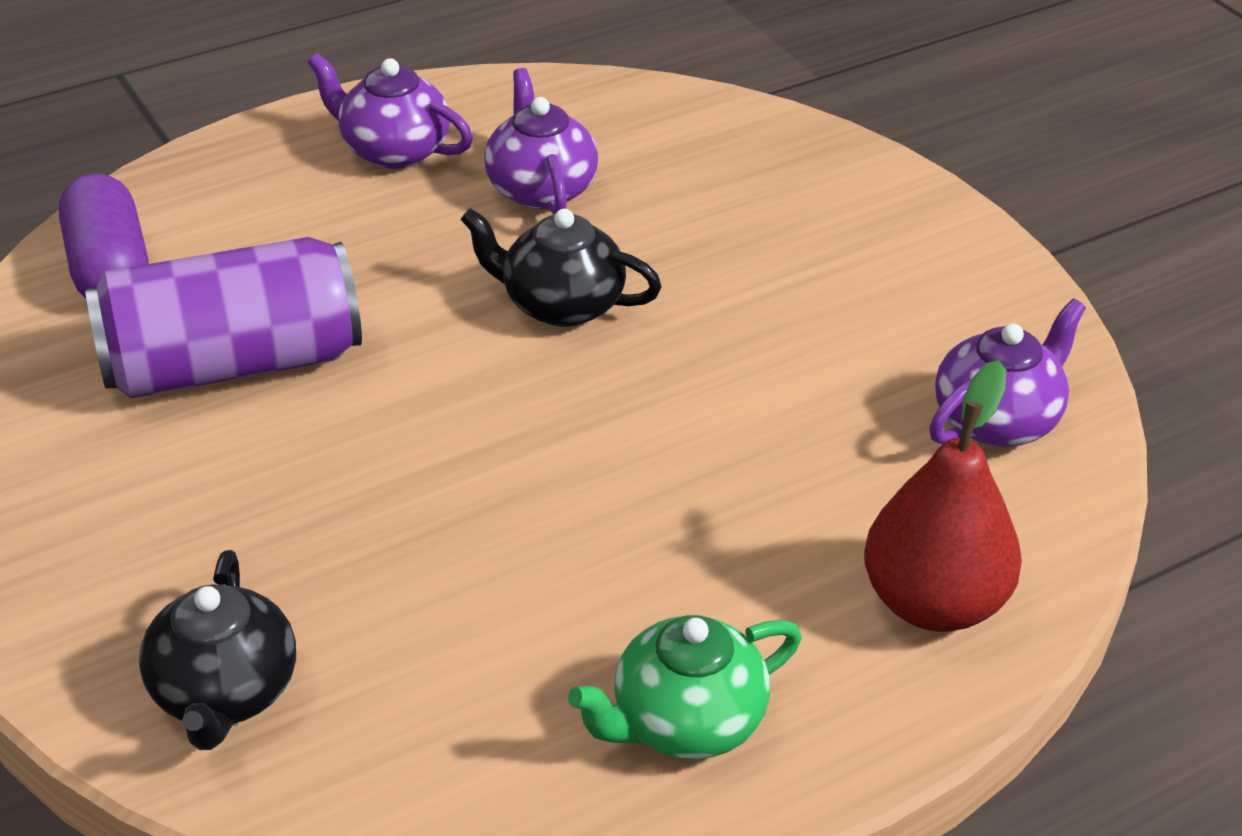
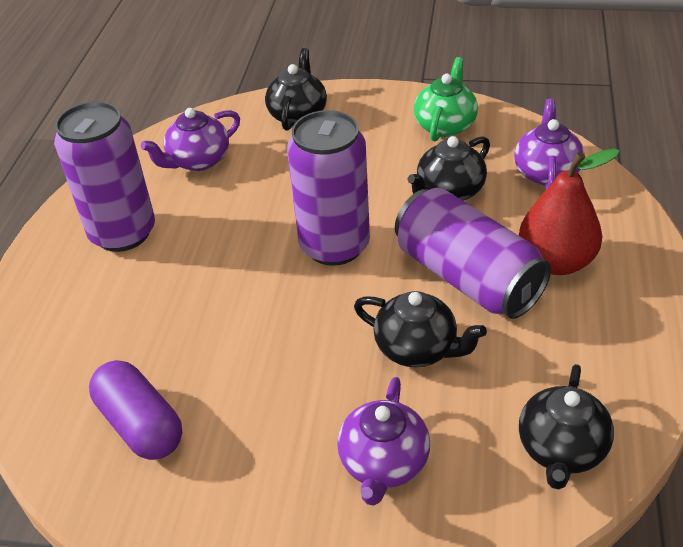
black teapot: [139,550,296,750] [461,208,662,327] = 2 -> [265,48,327,131] [354,291,487,367] [407,136,490,201] [519,364,614,490] = 4
purple can: [85,237,362,398] = 1 -> [54,101,155,252] [287,110,370,266] [395,187,551,319] = 3

